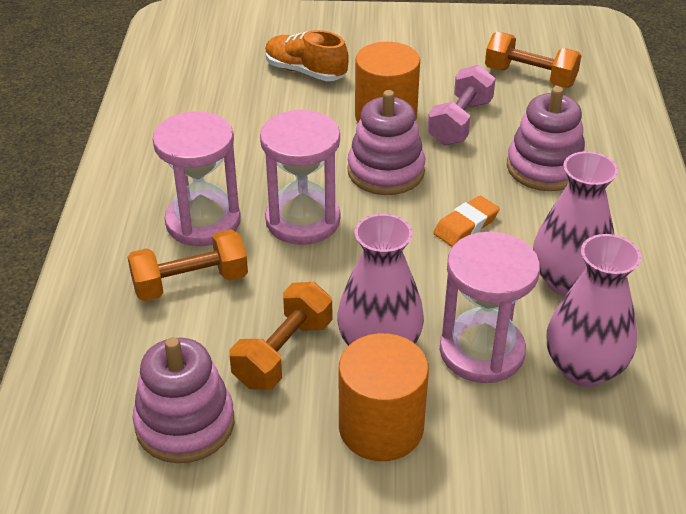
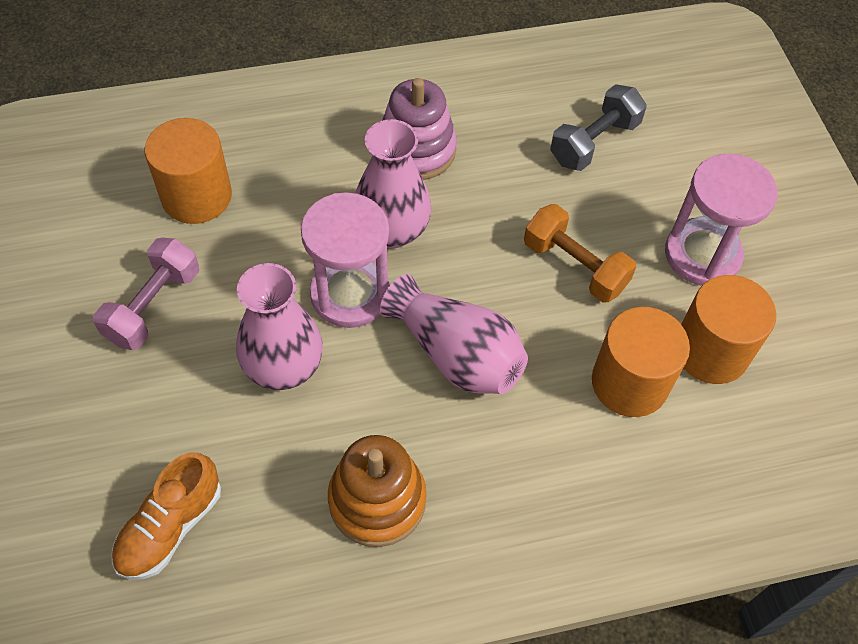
grey dumbbell: none = 0 -> [550,84,647,171] = 1
orange cylinder: [339,333,429,461] [355,42,420,122] = 2 -> [145,118,232,224] [592,307,690,417] [681,275,776,384] = 3
orange dumbbell: [128,229,248,301] [229,282,332,390] [485,32,582,88] = 3 -> [524,204,636,303] = 1
orange eraser: [433,196,500,247] = 1 -> none = 0
orange stacking toy: none = 0 -> [328,435,427,547] = 1
pink hourglass: [153,111,241,246] [260,109,340,245] [439,232,540,383] = 3 -> [301,192,390,328] [665,153,777,286] = 2
pink stacking toy: [133,337,234,463] [348,90,425,195] [507,86,585,191] = 3 -> [382,78,457,180] = 1

